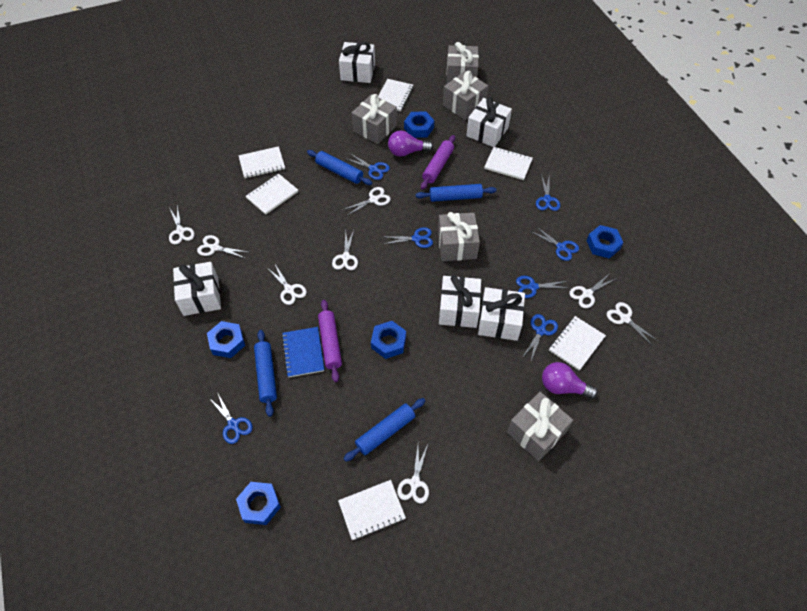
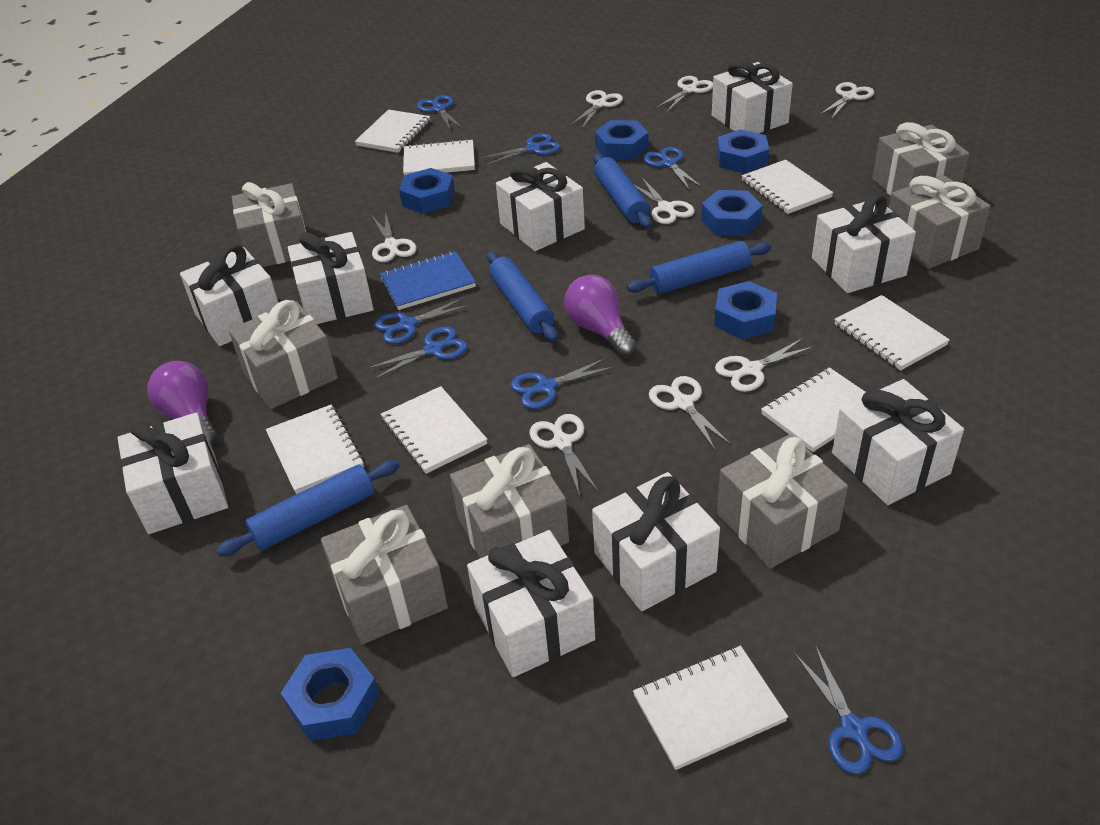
blue nut: [207,321,245,358] [236,482,281,525] [371,321,406,359] [404,111,435,138] [587,225,623,259] = 5 -> [281,648,379,741] [399,168,455,214] [595,120,649,160] [701,190,763,236] [714,281,777,339] [717,129,769,173] = 6
grey gift: [352,94,397,144] [438,212,480,261] [443,71,488,120] [447,42,479,84] [507,392,573,461] = 5 -> [229,300,338,409] [232,182,306,267] [321,505,448,644] [450,444,569,558] [717,434,848,569] [872,122,970,196] [889,175,991,269] = 7
purple rolling pin: [318,300,342,382] [421,135,455,190] = 2 -> none = 0
white gift: [173,262,221,316] [339,42,375,83] [439,275,481,328] [466,97,512,147] [478,287,525,341] = 5 -> [118,412,228,534] [180,245,278,346] [288,232,373,324] [467,530,595,677] [496,162,585,251] [592,472,720,611] [712,60,793,133] [812,194,916,293] [832,379,964,505] = 9
white notebook: [238,146,285,178] [246,174,298,215] [338,480,406,540] [378,79,413,111] [484,147,533,180] [549,316,606,371] = 6 -> [266,405,364,494] [355,109,430,153] [381,386,488,474] [403,139,475,176] [633,646,788,770] [742,159,834,214] [761,367,865,452] [834,295,950,371] = 8

